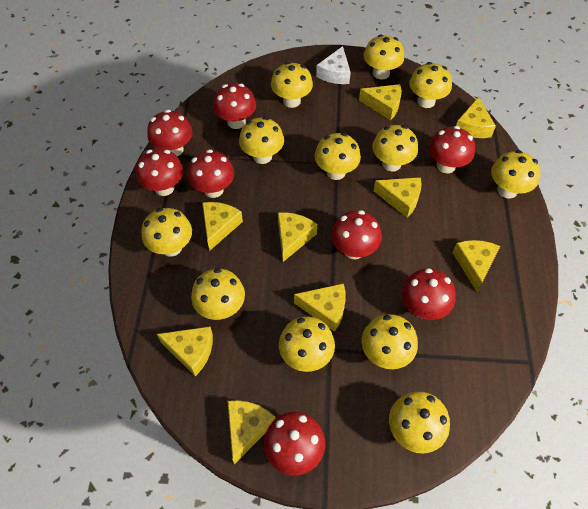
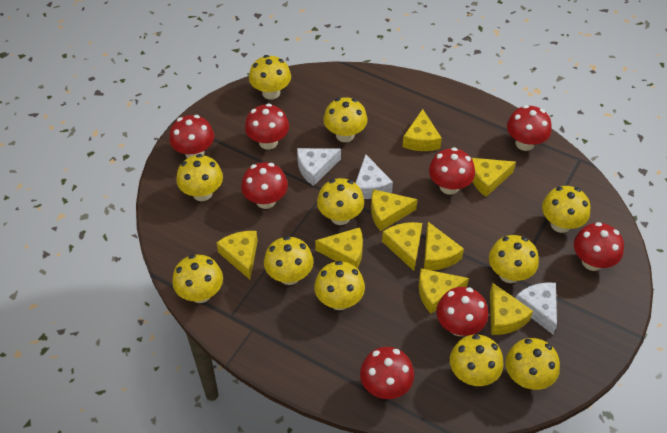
white cheese: [316,46,351,84] = 1 -> [297,148,341,186] [355,154,393,199] [516,282,557,334] = 3
yellow mushroom: [141,208,192,257] [191,268,245,320] [239,117,284,164] [271,62,313,108] [279,316,335,372] [315,133,361,180] [361,314,418,369] [364,34,404,80] [372,125,418,172] [389,391,450,454] [409,62,452,108] [491,150,540,199] = 12 -> [172,255,223,303] [176,154,223,201] [249,55,291,100] [264,236,314,285] [314,261,365,310] [317,178,364,225] [323,97,368,142] [450,334,504,386] [489,235,539,283] [505,338,560,390] [542,186,590,233] = 11

